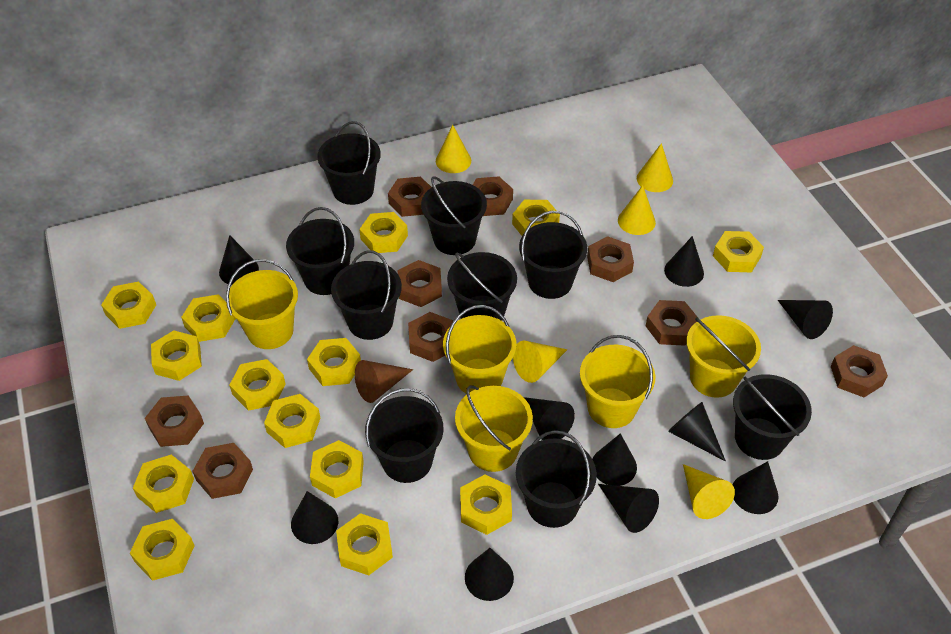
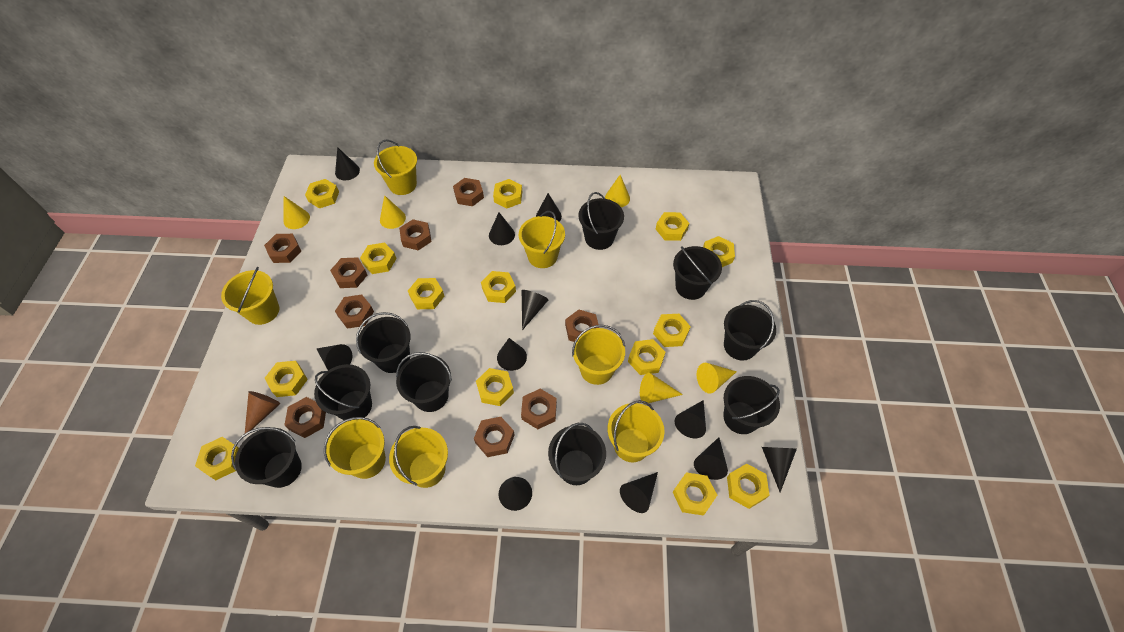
black cone: [219,235,259,285] [291,491,338,544] [465,548,514,601] [524,397,575,440] [593,433,637,486] [598,484,659,533] [664,236,704,287] [668,402,726,462] [733,461,778,514] [778,300,833,339] = 10 -> [316,344,352,370] [335,147,360,181] [489,212,515,245] [497,338,527,371] [499,477,532,511] [522,290,548,330] [536,193,562,222] [620,472,658,513] [674,400,706,438] [694,437,728,480] [762,447,797,492] = 11
yellow bucket: [226,259,298,349] [443,305,516,394] [455,385,533,472] [580,335,656,428] [686,315,761,398] = 5 -> [221,267,279,325] [324,417,386,479] [374,140,417,195] [389,426,448,488] [519,211,565,268] [572,325,625,385] [608,400,665,462] = 7

